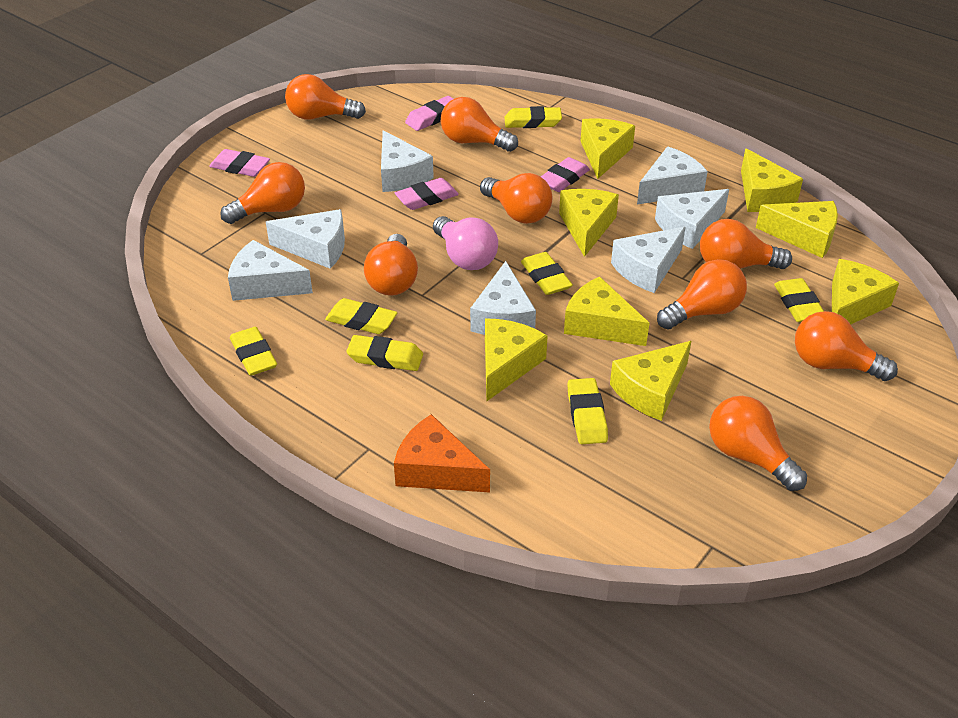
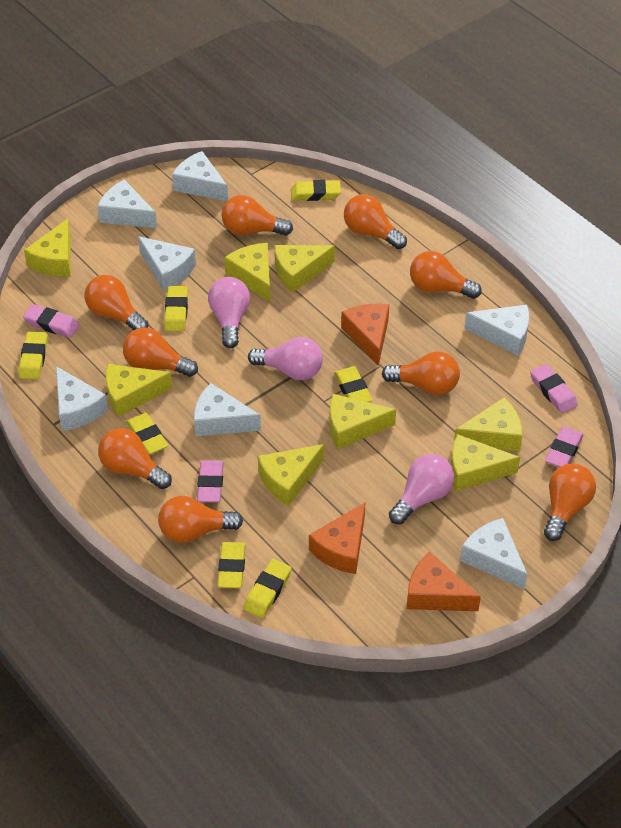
orange cheese: [394,414,490,493] = 1 -> [309,503,365,574] [341,303,389,366] [407,552,481,611] = 3
pink light bulb: [433,216,498,270] = 1 -> [208,277,250,348] [248,337,323,380] [389,454,454,524] = 3

